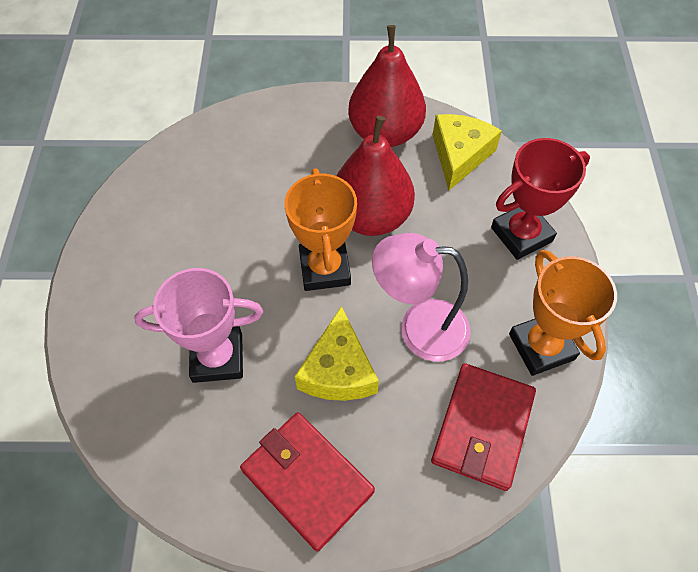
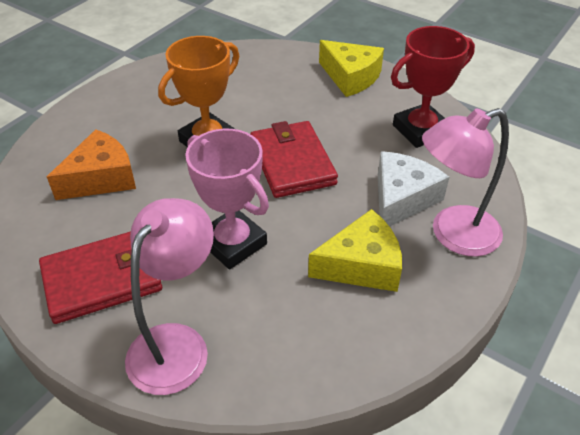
orange cheese: none = 0 -> [47,129,136,200] = 1
orange trophy: [284,168,357,291] [509,250,617,376] = 2 -> [158,36,239,147] = 1
pink lamp: [372,233,470,361] = 1 -> [125,198,214,395] [422,108,509,257] = 2
red pear: [336,116,415,236] [348,25,426,147] = 2 -> none = 0
white cheese: none = 0 -> [378,151,449,227] = 1

